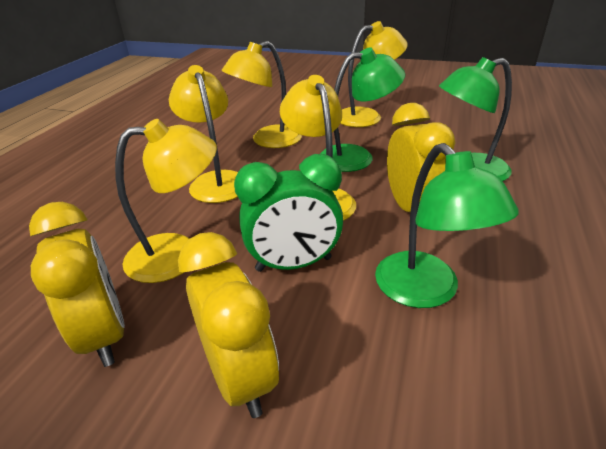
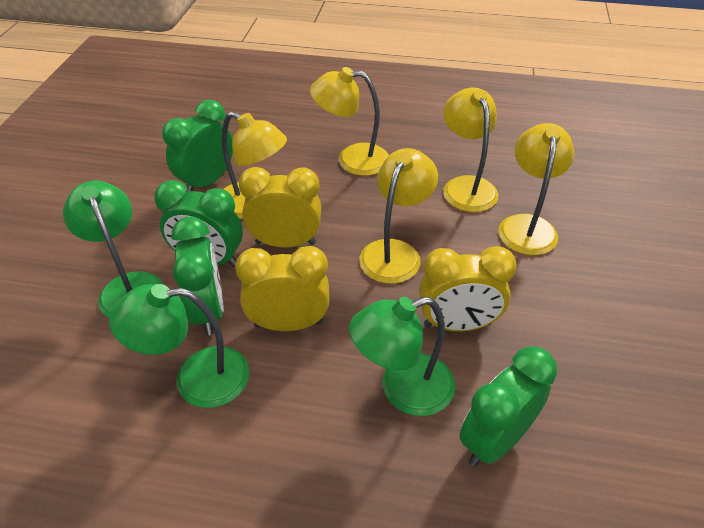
green clock: [234,154,343,272] = 1 -> [154,180,243,267] [162,100,233,192] [172,217,224,335] [459,346,557,467] = 4

